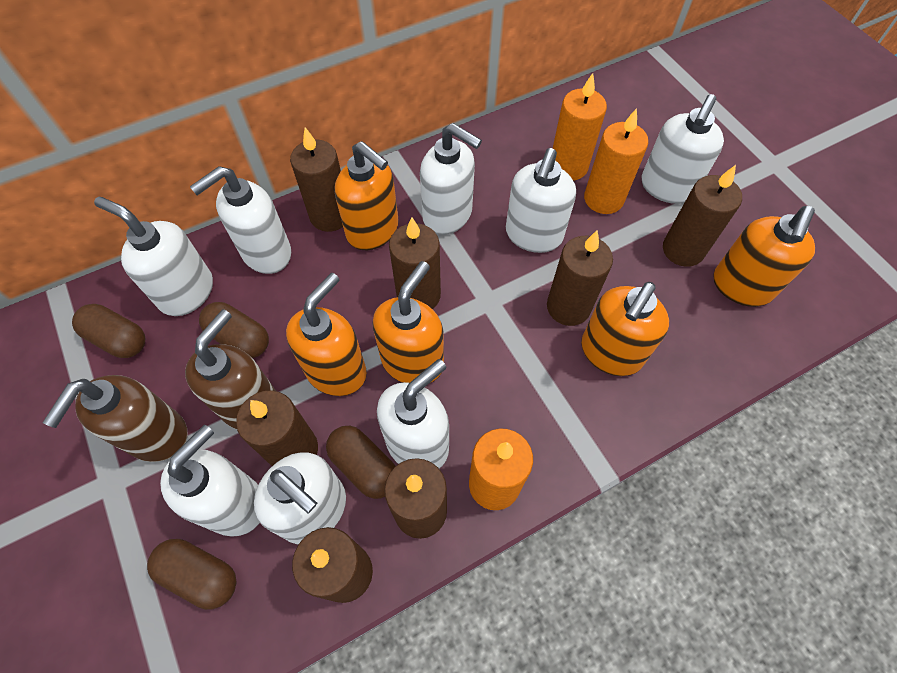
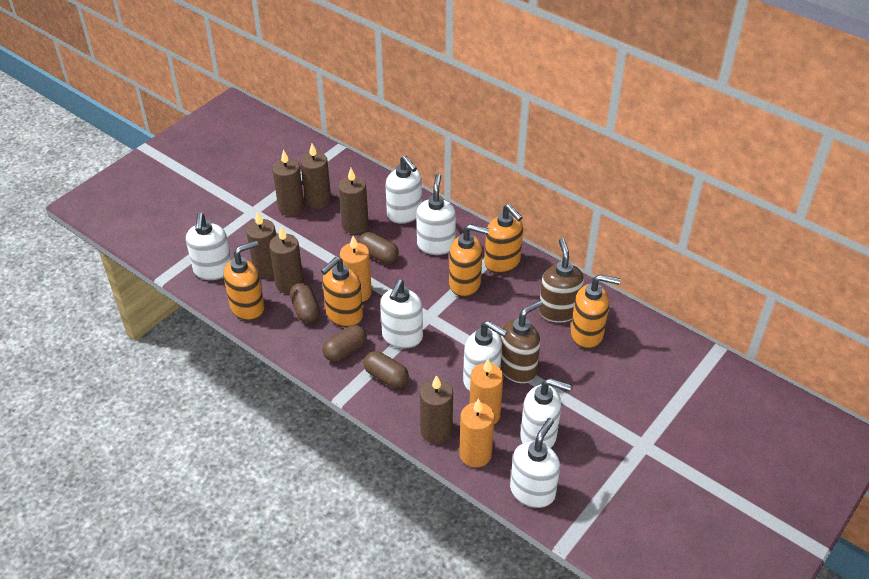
brown candle: [236,390,318,466] [290,127,343,232] [292,527,373,603] [384,458,447,539] [389,217,441,309] [547,231,613,326] [663,165,742,267] = 7 -> [246,211,276,279] [269,227,304,294] [272,149,304,216] [300,144,331,209] [338,168,369,234] [420,375,453,444] = 6
white soap dispenser: [94,197,213,316] [160,425,260,537] [190,166,291,274] [254,452,346,545] [377,359,449,468] [420,123,482,235] [506,148,576,253] [641,94,724,204] = 8 -> [186,212,231,280] [380,279,423,348] [386,155,422,224] [416,174,456,255] [463,321,508,391] [510,418,560,508] [520,378,572,448] = 7

